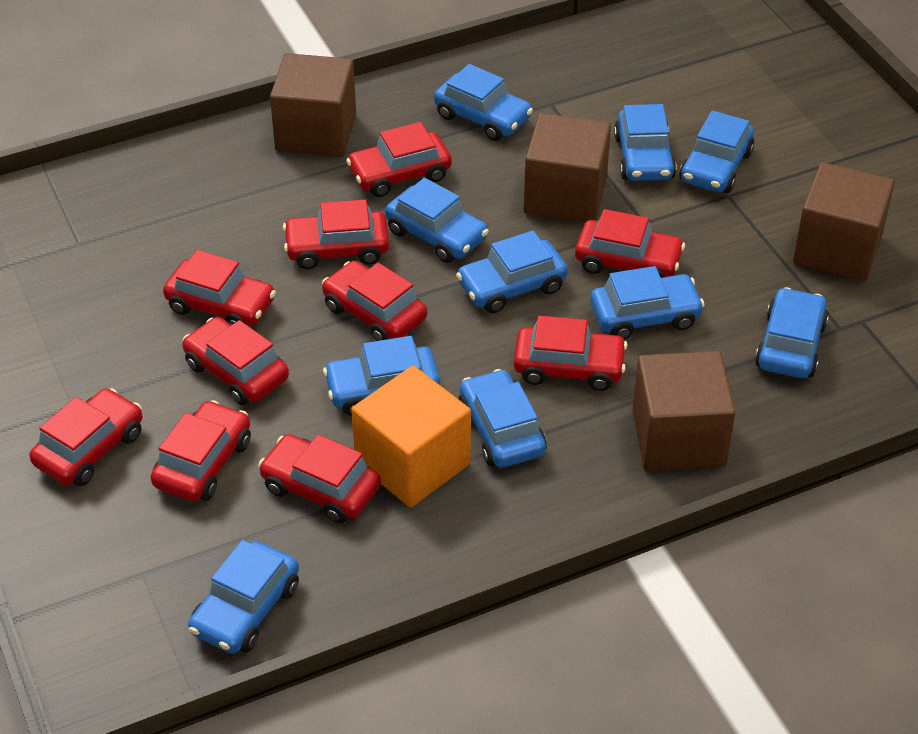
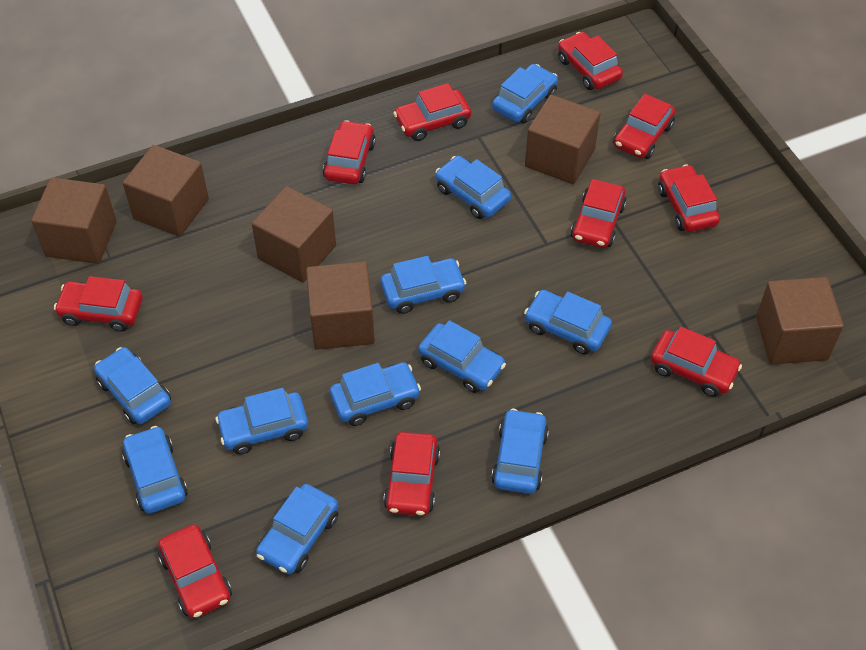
blue car: [188,540,299,654] [323,336,440,416] [385,178,489,263] [434,64,533,141] [456,230,568,313] [459,369,547,468] [590,266,704,340] [614,104,677,181] [679,111,755,193] [755,287,829,378] = 10 -> [94,347,171,424] [122,426,188,514] [215,388,308,454] [256,484,338,574] [330,362,421,426] [380,256,466,314] [418,320,506,393] [435,156,511,219] [491,409,549,494] [492,64,558,124] [524,290,612,355] = 11
brown cube: [270,53,356,157] [524,113,611,222] [633,351,735,471] [793,162,895,281] = 4 -> [31,178,117,264] [123,145,209,237] [252,186,336,283] [306,262,375,350] [525,95,600,184] [756,277,844,364] = 6
orange cube: [351,366,471,507] = 1 -> none = 0

